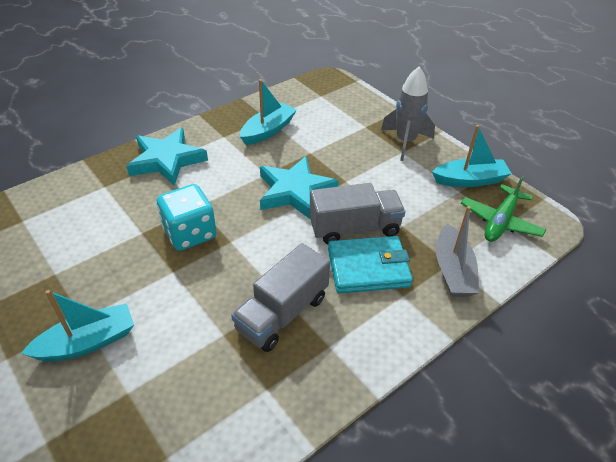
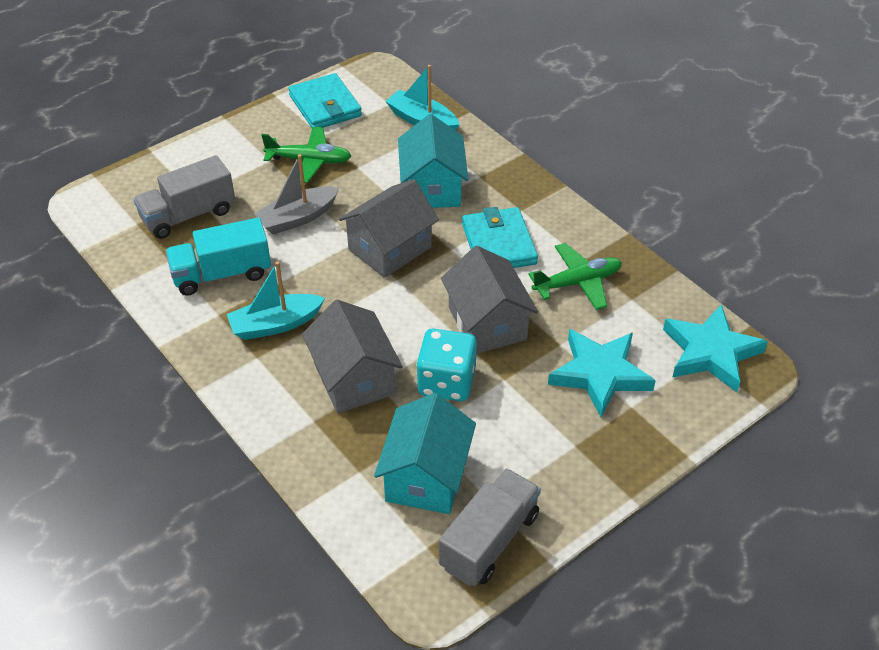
green plane: [461,175,546,242] = 1 -> [261,127,351,183] [528,243,622,310] = 2
grey house: none = 0 -> [302,300,403,413] [339,179,439,278] [441,246,538,354] = 3
grey rocket: [381,67,435,161] = 1 -> none = 0
turquoise boat: [21,290,134,362] [240,79,297,145] [432,125,512,187] = 3 -> [227,261,325,340] [385,65,460,130] = 2
turquoise house: none = 0 -> [374,393,476,514] [398,114,468,208] = 2
turquoise truck: none = 0 -> [166,218,271,296] = 1
turquoise wallet: [328,236,413,294] = 1 -> [288,73,362,128] [462,207,538,268] = 2

